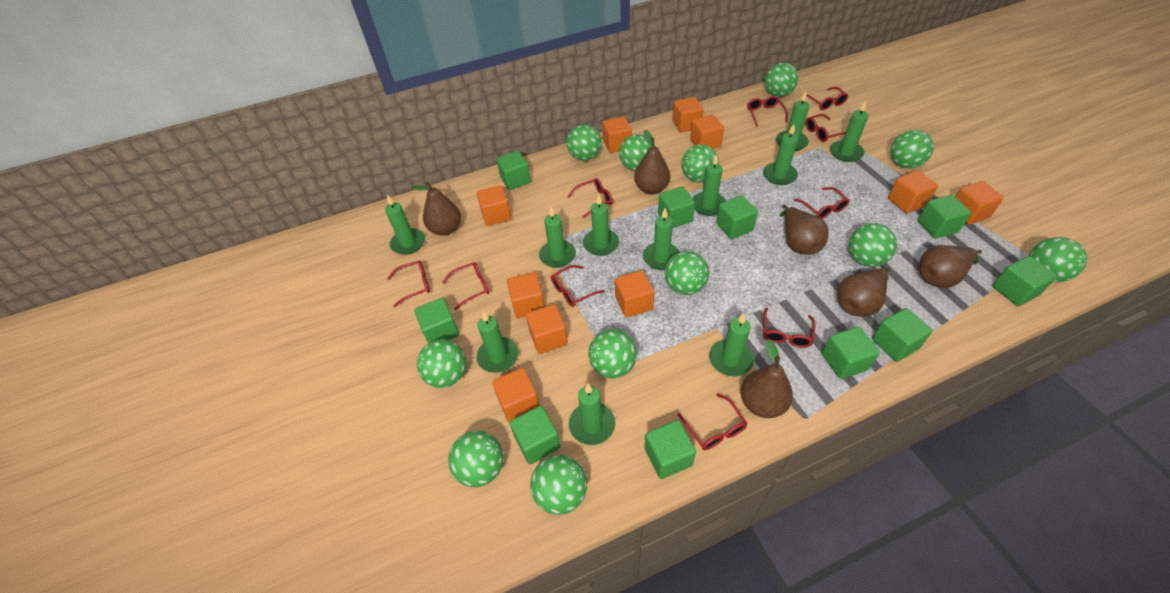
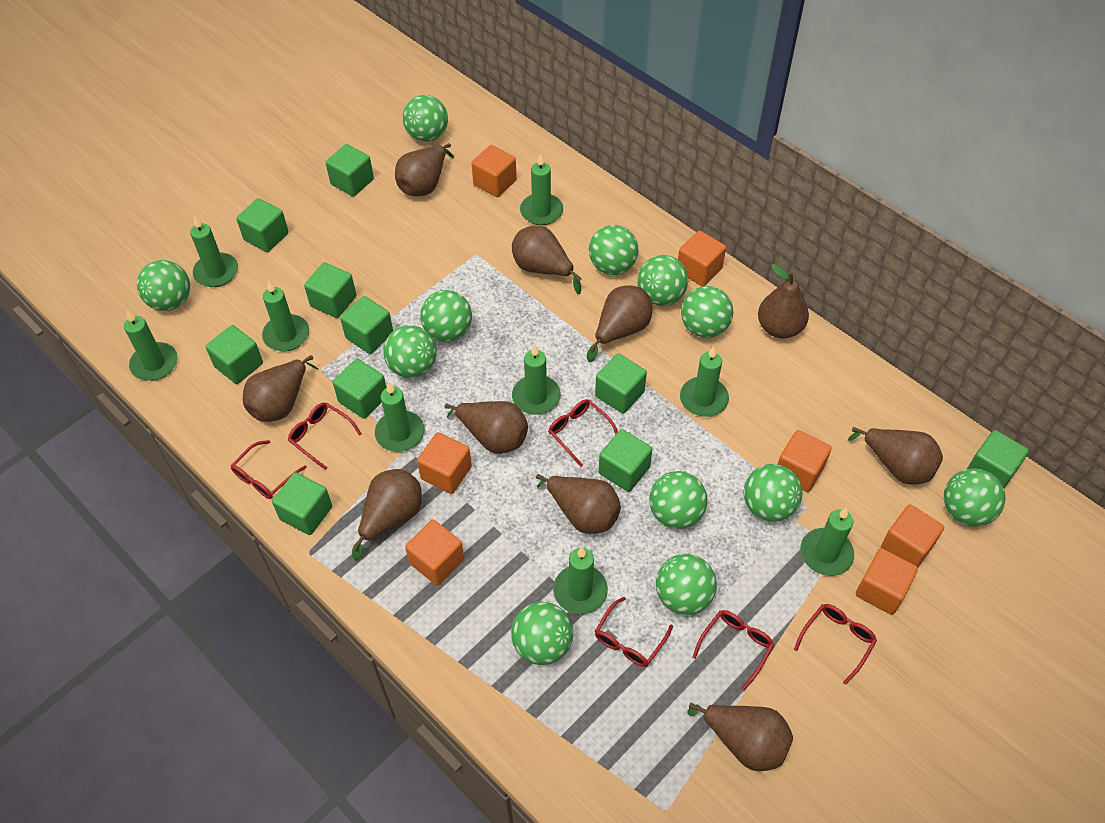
brown pear: [412,182,461,236] [634,130,670,195] [740,340,793,418] [780,204,829,255] [837,268,890,317] [919,245,982,288] = 6 -> [243,355,319,422] [352,469,422,560] [395,143,454,196] [445,401,528,454] [512,226,582,294] [536,474,621,534] [587,286,652,362] [687,703,793,771] [758,264,809,339] [848,427,943,485] = 10
green candle: [385,195,425,255] [476,311,519,373] [539,207,576,268] [569,384,615,445] [583,194,619,256] [643,208,680,270] [693,154,726,216] [709,313,754,376] [763,124,798,185] [776,91,809,151] [830,101,868,162] = 11 -> [124,310,178,381] [190,216,238,287] [262,280,309,351] [375,382,425,452] [512,344,561,415] [520,153,563,225] [553,547,608,614] [680,346,729,417] [800,508,854,576] = 9
orange cube: [477,185,511,226] [492,368,540,423] [507,272,545,318] [526,304,568,354] [602,116,632,153] [615,270,654,318] [672,97,704,132] [690,115,724,149] [888,170,938,213] [955,181,1004,225] = 10 -> [405,519,464,586] [417,432,472,494] [471,145,517,197] [678,231,726,286] [778,430,832,492] [856,548,918,615] [881,504,944,567] = 7
red glasses: [387,260,430,307] [442,262,489,310] [551,265,605,307] [567,178,613,218] [677,394,748,450] [747,96,788,127] [763,308,815,348] [794,187,850,219] [805,114,846,142] [806,87,849,110] = 10 -> [231,440,307,499] [288,403,362,470] [548,399,618,467] [595,597,673,667] [692,610,774,691] [794,604,877,685] = 6

